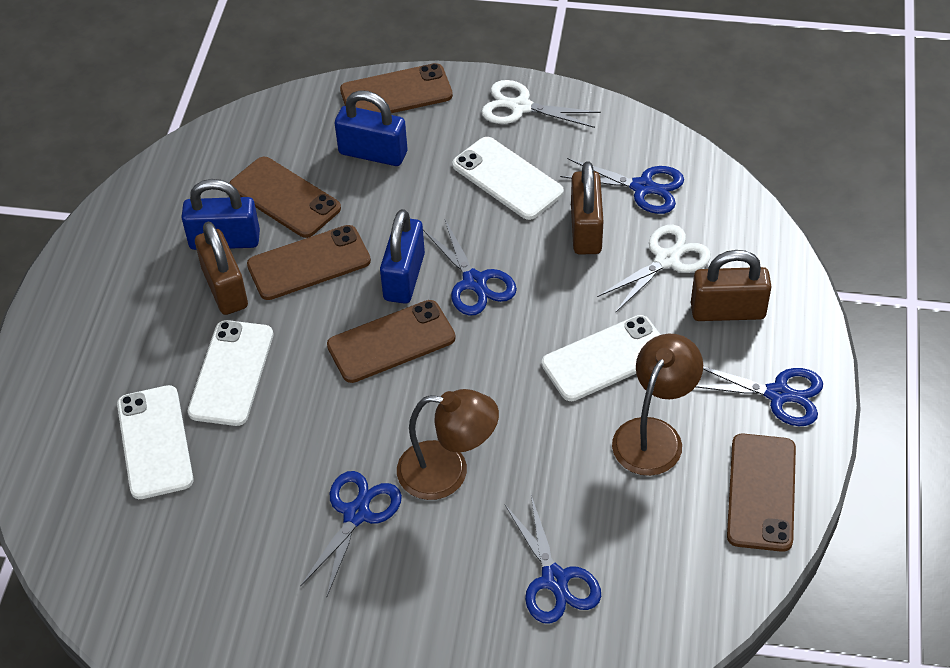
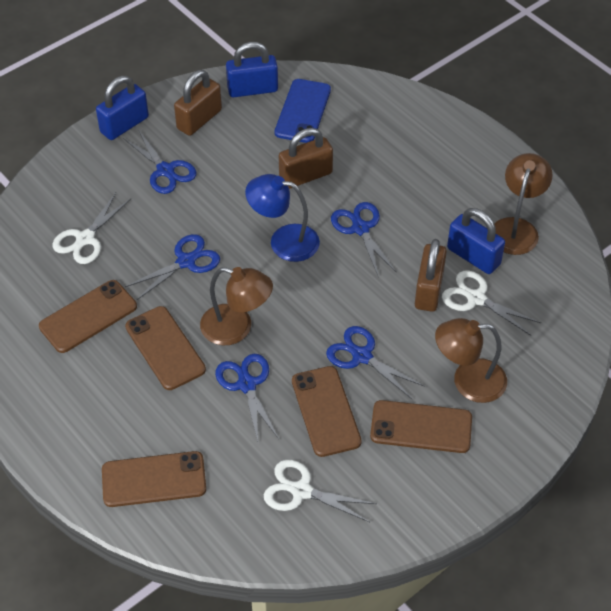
blue lamp: none = 0 -> [245,174,320,262] = 1
blue phone: none = 0 -> [275,79,331,143] = 1
brown lamp: [397,389,499,500] [612,334,703,476] = 2 -> [200,267,273,345] [435,318,507,403] [494,153,552,255] = 3
white phone: [117,385,193,499] [188,320,273,426] [452,137,564,220] [542,315,661,401] = 4 -> none = 0
white scissors: [482,80,601,128] [597,225,711,312] = 2 -> [52,192,131,264] [264,460,377,522] [442,270,541,336] = 3

